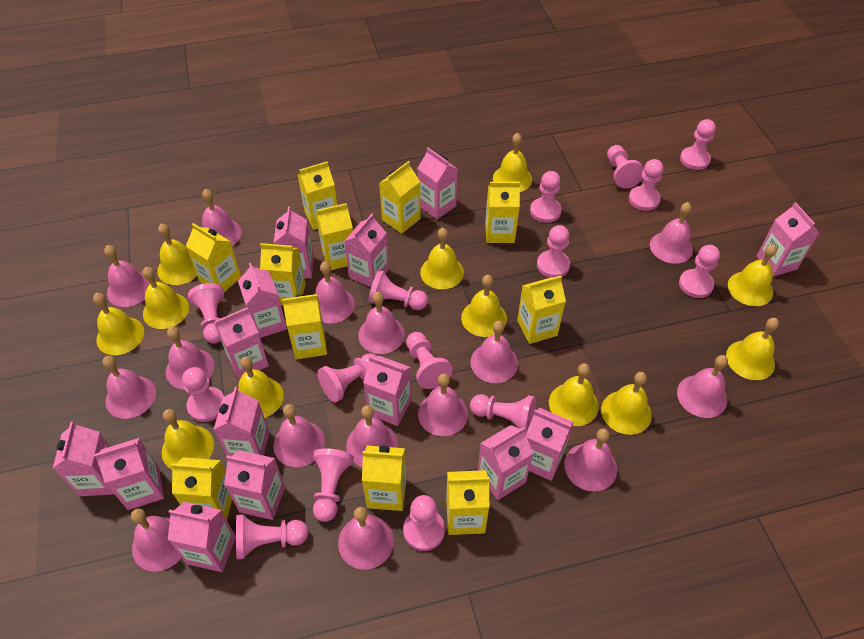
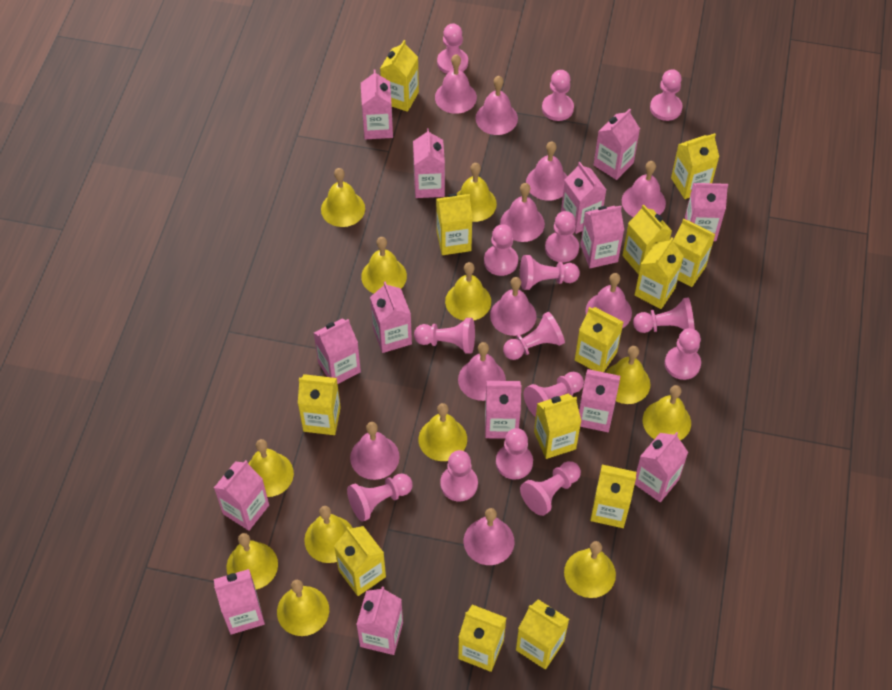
pink bell: [103,356,156,419] [104,245,150,307] [131,509,182,572] [166,327,215,390] [202,189,242,246] [273,404,325,467] [315,261,355,324] [338,507,394,570] [346,405,398,467] [358,292,405,354] [418,373,468,436] [470,321,518,383] [565,428,617,492] [650,202,693,264] [677,355,728,418] = 15 -> [350,422,400,480] [435,54,477,114] [458,342,506,401] [464,508,514,565] [476,76,518,135] [490,277,537,336] [500,183,545,242] [526,141,567,201] [586,273,632,328] [622,161,666,217] = 10
yellow carton: [170,457,232,519] [186,223,241,292] [260,243,306,306] [282,294,327,359] [298,161,337,230] [316,203,353,270] [362,445,406,511] [379,161,421,233] [446,470,490,535] [485,182,520,243] [517,276,566,344] = 11 -> [298,374,341,435] [334,526,386,596] [380,40,419,112] [436,194,472,255] [458,605,506,672] [516,599,569,669] [534,393,581,459] [575,307,623,372] [590,465,636,528] [622,204,672,275] [634,238,684,309] [671,133,719,199] [673,219,716,287] = 13

